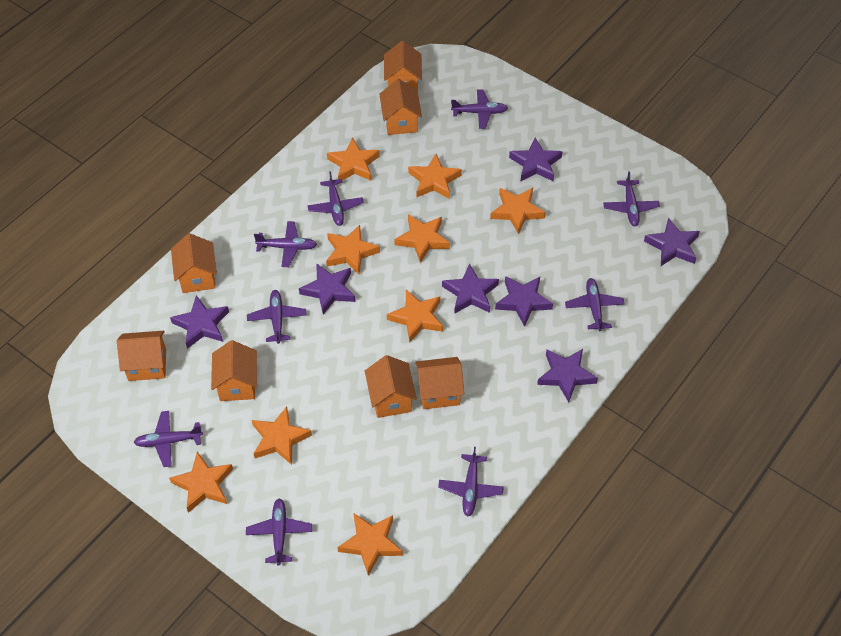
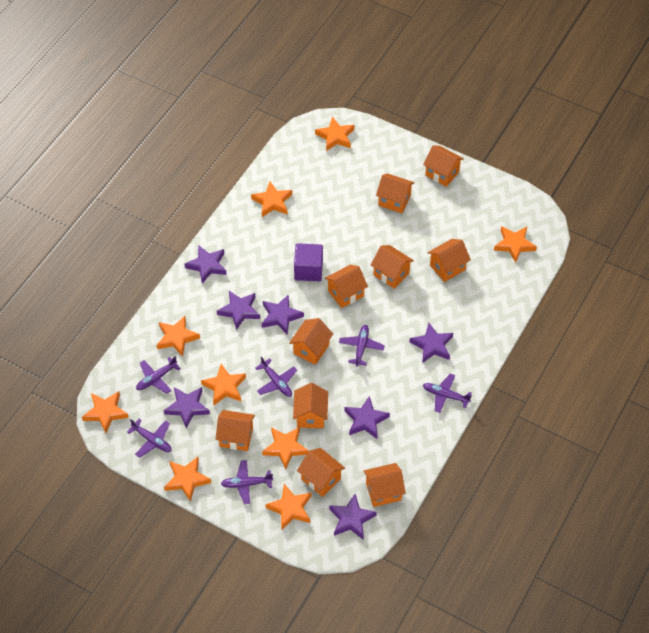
orange house: [117,331,166,381] [171,233,217,293] [211,340,257,401] [365,355,417,418] [379,79,422,135] [384,41,422,91] [415,357,464,409] = 7 -> [216,410,255,451] [289,318,333,365] [293,383,328,428] [297,448,345,497] [325,265,368,308] [364,463,406,507] [371,245,414,289] [376,174,415,213] [423,145,464,187] [428,239,471,282] = 10
purple cube: none = 0 -> [294,243,323,281] = 1
purple plane: [134,411,203,467] [246,498,312,565] [247,290,307,344] [254,221,317,267] [308,171,364,226] [438,447,504,517] [451,89,508,129] [565,278,625,332] [603,171,660,226] = 9 -> [127,419,172,458] [136,356,181,394] [221,460,273,504] [255,356,297,397] [339,325,385,366] [423,374,472,413] = 6

